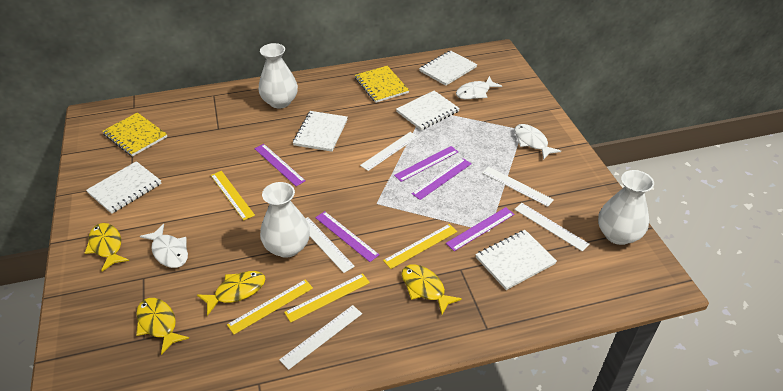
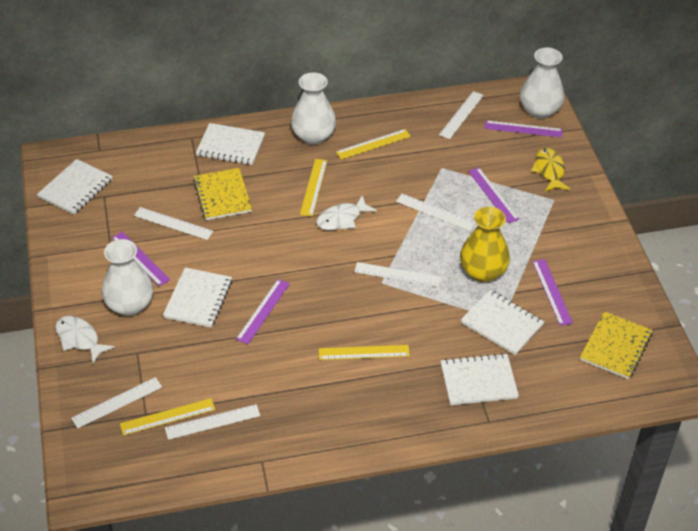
white fish: [140,224,188,268] [456,76,502,99] [514,124,561,160] = 3 -> [55,316,115,363] [316,195,377,230] = 2
white ruler: [279,305,362,370] [305,217,355,273] [360,132,418,171] [482,167,554,207] [514,203,590,252] = 5 -> [71,377,162,429] [134,207,213,240] [165,404,260,440] [354,262,441,287] [396,194,475,231] [439,91,484,139] = 6
yellow fish: [85,223,129,272] [136,298,189,355] [197,271,266,316] [402,264,462,315] = 4 -> [531,148,570,192] = 1
yellow vase: none = 0 -> [460,207,510,282] = 1

